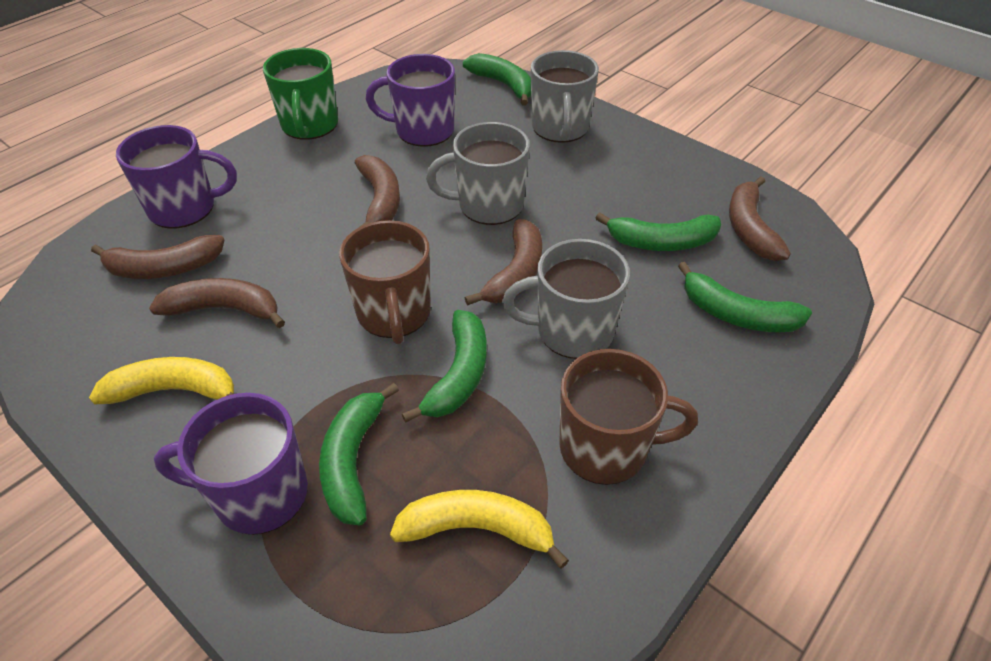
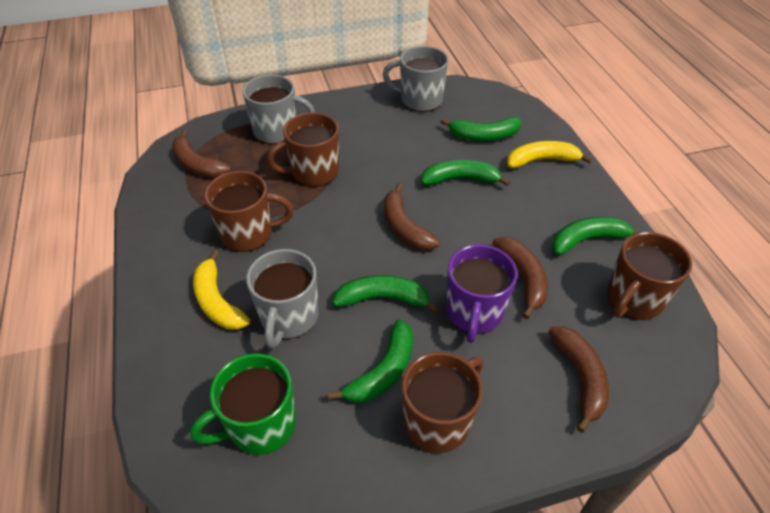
brown banana: [91,235,224,279] [149,278,285,328] [355,155,400,228] [465,219,542,306] [729,177,791,261] = 5 -> [172,129,231,178] [384,183,440,250] [492,237,548,319] [548,326,609,433] = 4
brown mug: [339,220,431,344] [559,349,698,485] = 2 -> [204,171,294,252] [267,113,339,187] [402,352,483,453] [607,232,692,320] = 4
purple mug: [116,125,237,229] [154,393,308,535] [366,54,455,147] = 3 -> [446,244,517,343] = 1

